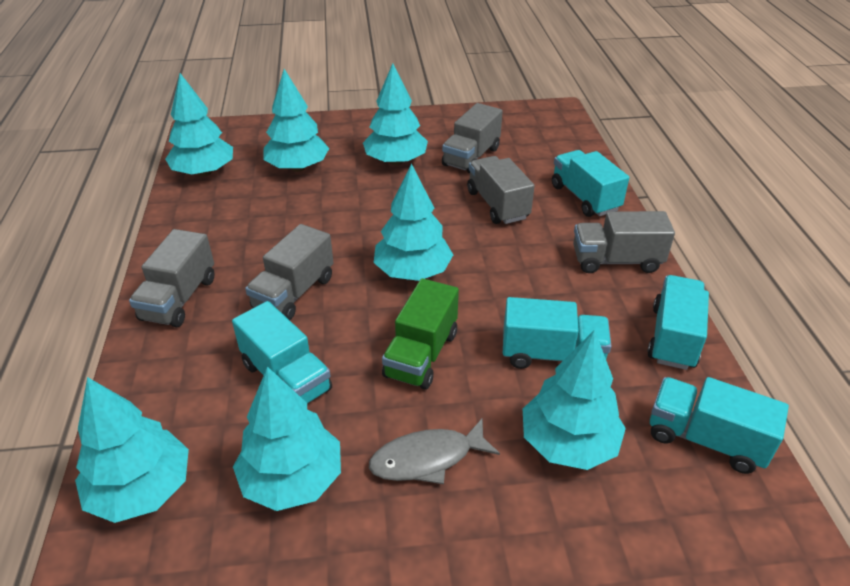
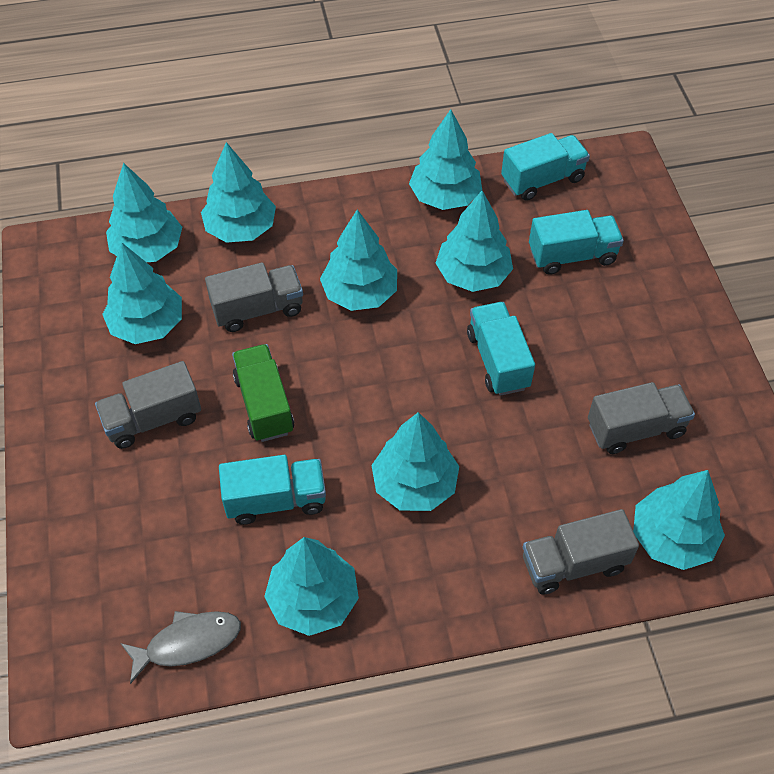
grey truck: [129,229,215,328] [245,224,334,320] [442,103,503,174] [467,156,535,224] [573,211,675,273] = 5 -> [95,361,201,449] [205,262,303,332] [523,509,639,594] [588,382,695,454] = 4
turquoise tree: [75,377,189,523] [165,73,233,177] [233,366,341,511] [264,69,329,172] [363,63,428,165] [374,163,453,281] [523,330,626,470] = 7 -> [102,242,182,344] [106,163,182,262] [201,142,276,243] [264,537,359,636] [320,210,397,311] [371,412,459,511] [409,109,482,210] [436,191,513,292] [633,470,725,570] = 9
turquoise truck: [232,301,332,404] [503,297,611,369] [552,150,629,217] [647,275,709,370] [650,377,789,474] = 5 -> [219,455,326,525] [467,302,535,396] [501,133,590,201] [529,210,624,275] = 4

